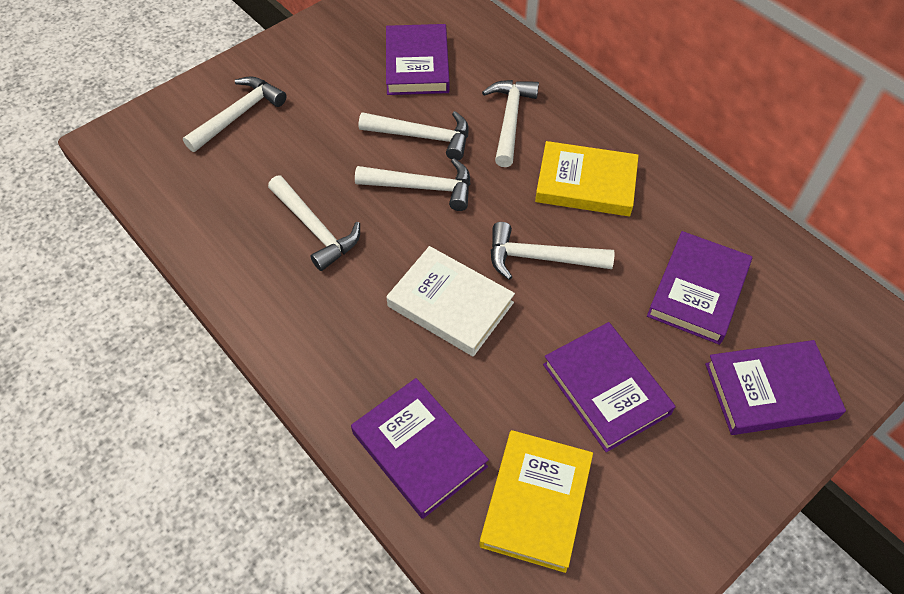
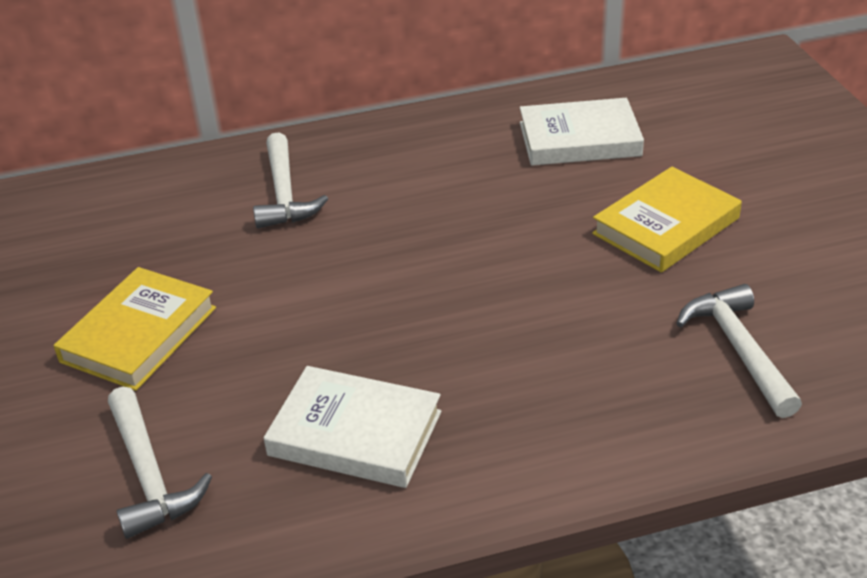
purple book: [351,378,489,519] [386,24,450,95] [543,322,676,452] [647,231,752,345] [705,340,846,435] = 5 -> none = 0
white book: [386,246,515,357] = 1 -> [264,366,442,488] [520,98,644,166] = 2
white hammer: [183,76,287,152] [268,176,360,271] [355,158,471,211] [359,111,469,160] [482,80,539,167] [490,222,615,280] = 6 -> [108,387,212,539] [253,132,328,228] [676,284,802,418] = 3

